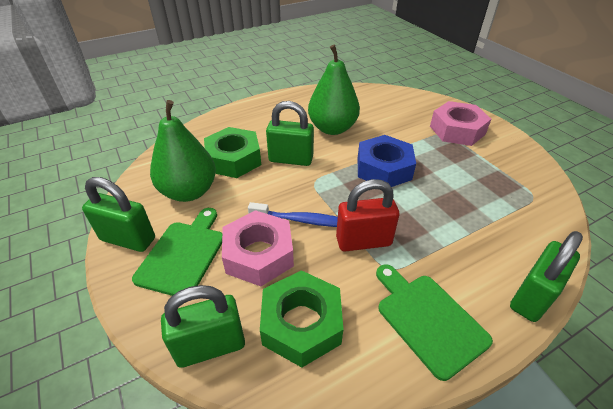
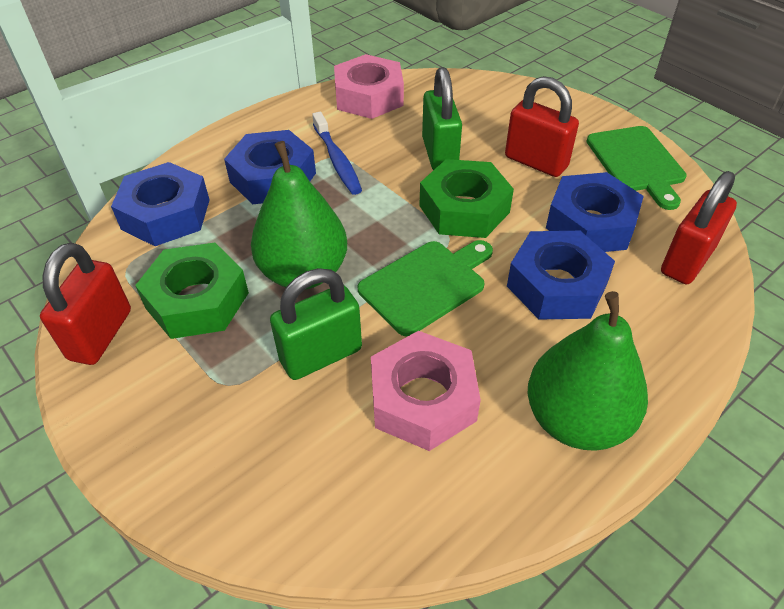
blue nut: [358,135,416,187] = 1 -> [111,162,210,246] [224,130,316,204] [507,231,615,320] [546,172,644,252] = 4
green padlock: [82,177,155,252] [161,285,245,368] [266,101,314,166] [510,231,583,322] = 4 -> [270,268,362,380] [422,67,462,170] = 2
red padlock: [336,179,399,251] = 1 -> [40,243,131,365] [505,76,579,177] [661,171,737,284] = 3

